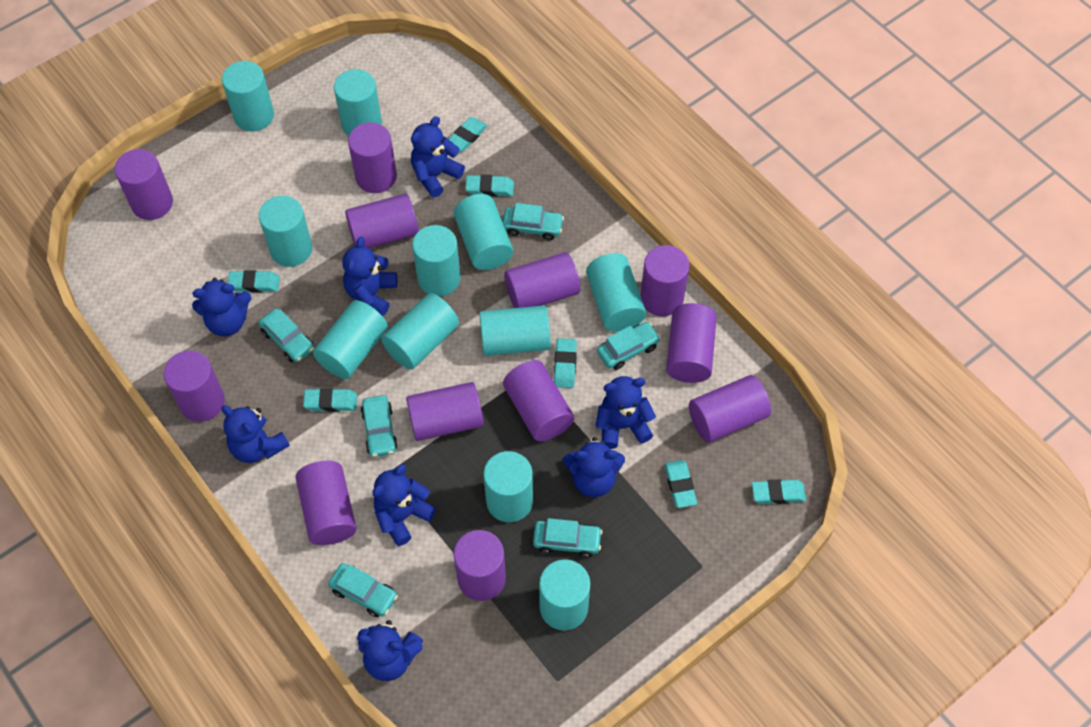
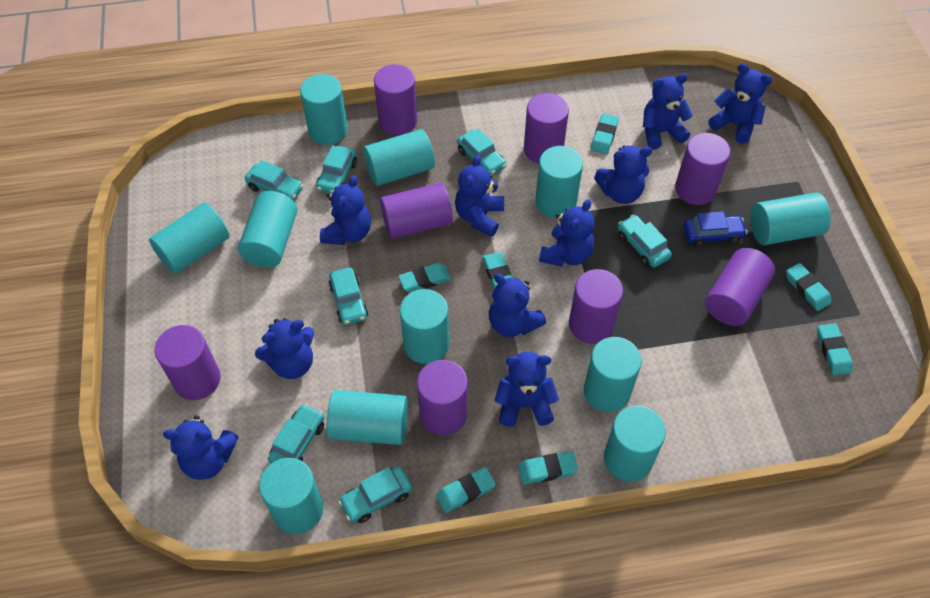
blue car: none = 0 -> [683,212,747,247] = 1
blue teddy bear: [192,278,251,336] [221,405,290,463] [342,237,397,316] [357,620,423,681] [372,464,436,546] [411,116,465,197] [563,437,625,497] [595,376,656,449] = 8 -> [163,415,238,480] [255,318,314,379] [320,175,371,245] [455,155,504,237] [489,274,546,337] [495,352,559,427] [539,199,595,267] [594,145,652,204] [643,73,693,150] [708,63,772,144] = 10
purple cylinder: [115,149,173,220] [164,350,225,422] [296,461,357,545] [345,193,419,248] [348,122,397,193] [406,382,484,441] [453,530,506,601] [503,360,574,441] [504,252,580,308] [640,245,689,316] [666,303,717,383] [689,375,771,443] = 12 -> [155,325,221,400] [374,64,417,135] [380,183,453,239] [417,360,468,435] [524,93,569,164] [569,269,623,344] [675,133,730,205] [705,248,775,326] = 8
turquoise car: [259,309,314,362] [328,563,398,617] [361,395,398,457] [503,203,564,240] [533,518,602,558] [597,322,660,370] = 6 -> [245,160,304,201] [268,404,324,463] [316,146,357,194] [328,268,368,325] [338,466,412,523] [457,128,506,175] [618,215,672,268] = 7

